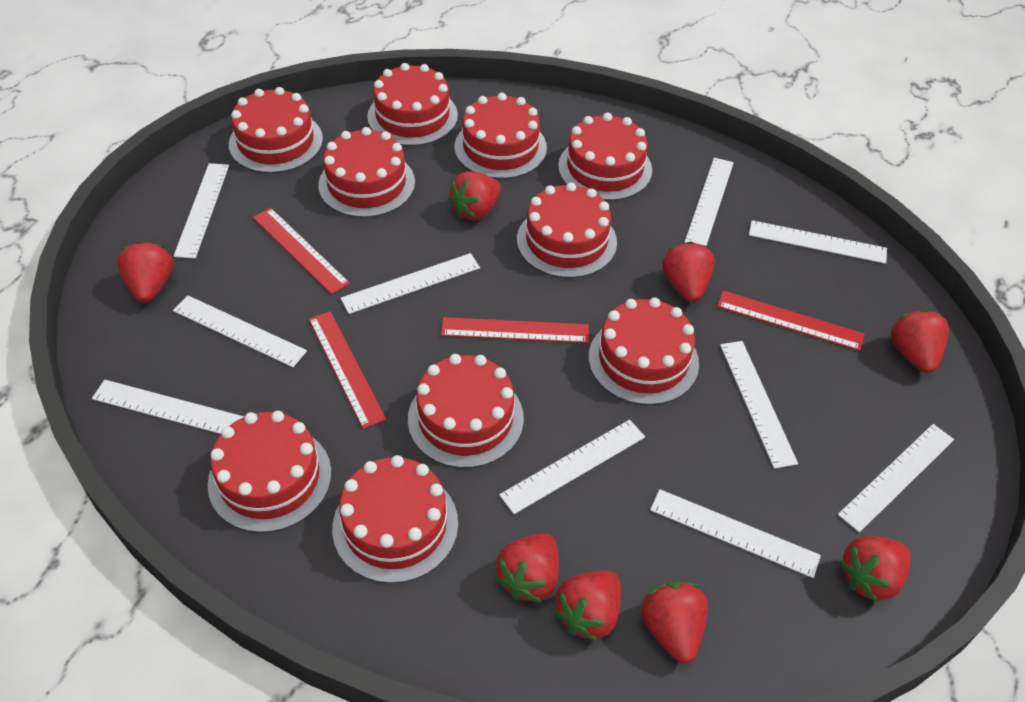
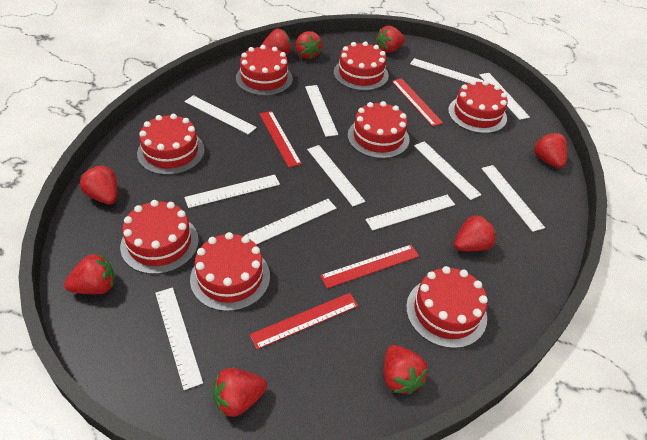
red cake: [207,411,331,533] [229,87,323,173] [318,127,415,218] [332,455,458,584] [367,63,458,146] [408,354,524,468] [455,93,547,179] [517,182,617,278] [558,113,652,201] [589,298,699,405] = 10 -> [120,200,199,274] [137,114,205,175] [190,232,270,311] [236,45,293,96] [334,41,389,91] [348,101,409,159] [406,266,488,348] [448,80,508,133] = 8
red strawberry: [117,241,173,303] [448,171,501,220] [495,533,559,602] [554,571,621,642] [641,582,708,663] [662,241,715,302] [840,536,911,602] [891,309,949,373] = 8 -> [64,254,115,294] [79,165,117,205] [213,368,267,417] [262,29,291,55] [296,31,322,59] [376,26,405,53] [384,345,428,394] [454,214,496,251] [533,132,567,168] = 9
white ruler: [92,380,244,434] [173,296,307,367] [174,163,229,259] [341,253,480,314] [499,420,645,514] [650,489,821,578] [685,158,734,246] [720,341,798,469] [749,220,887,264] [838,424,954,532] = 10 -> [155,288,203,390] [184,95,257,134] [184,175,280,208] [244,199,336,245] [305,85,338,137] [307,145,365,206] [365,195,455,231] [410,58,483,83] [414,141,482,200] [479,73,530,120] [481,165,545,232] = 11

